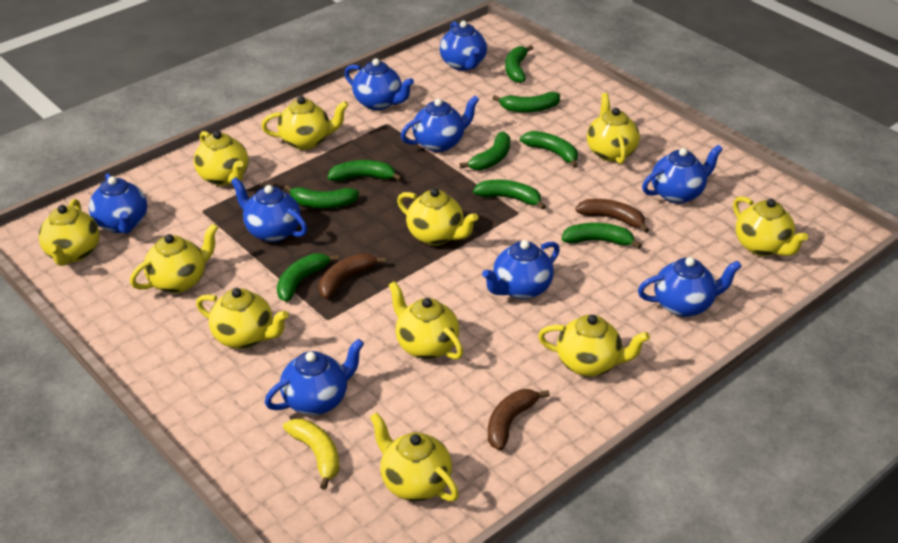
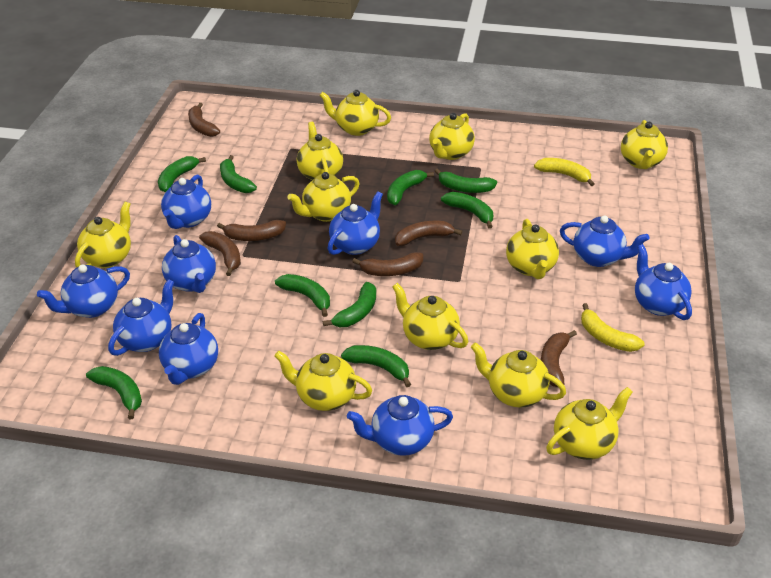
brown banana: [319,253,386,299] [488,389,550,451] [575,199,649,233] = 3 -> [188,103,220,137] [199,231,241,276] [217,220,286,241] [352,252,423,276] [395,221,462,246] [541,330,577,387] = 6
yellow banana: [283,419,339,490] = 1 -> [534,158,594,186] [581,303,645,352] = 2

